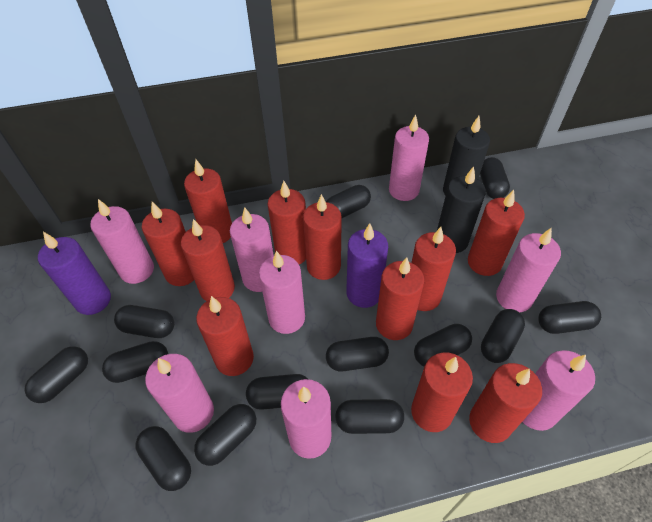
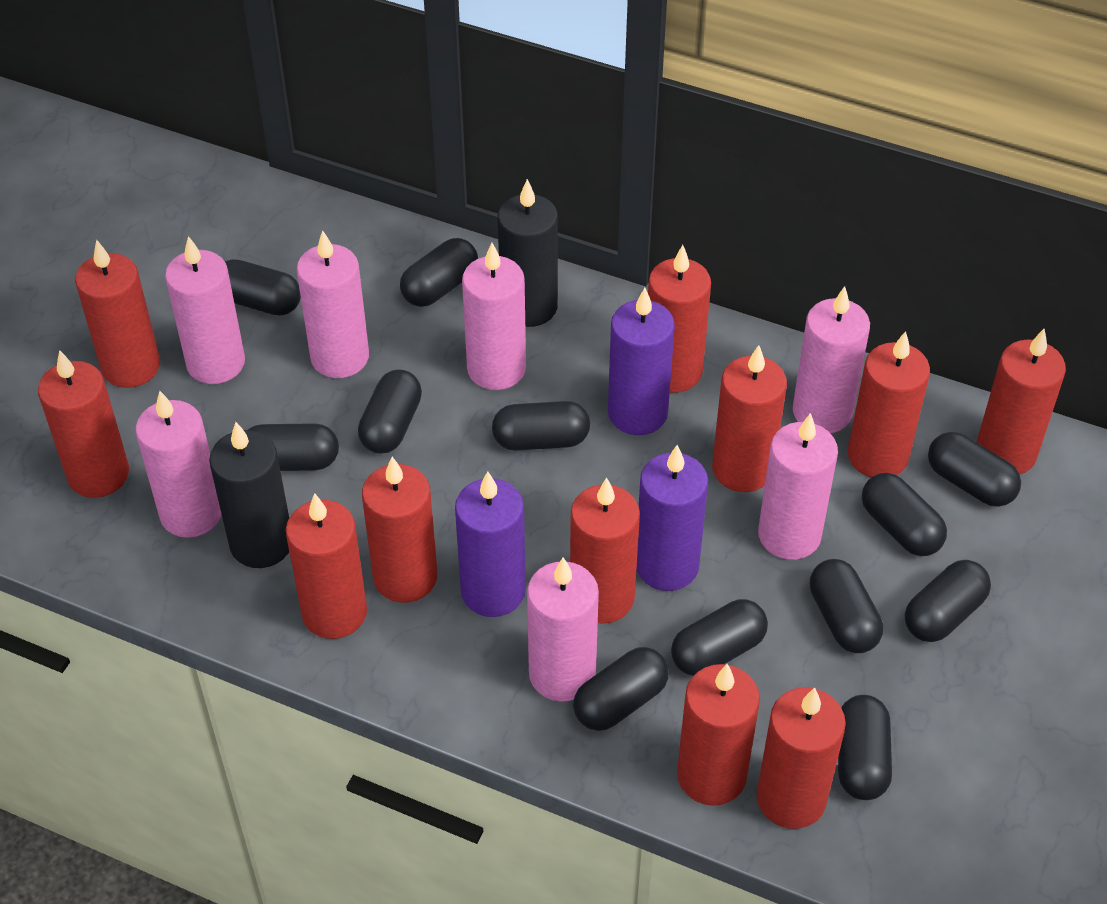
black capsule: [24,346,88,403] [102,341,168,383] [114,305,174,338] [135,426,191,491] [194,404,256,466] [246,374,309,410] [326,185,371,218] [326,337,389,371] [335,399,404,434] [414,324,472,366] [480,157,510,199] [481,309,525,363] [538,301,601,334] = 13 -> [225,259,301,315] [248,423,339,471] [358,370,422,454] [400,238,478,307] [492,401,590,451] [573,647,669,731] [671,599,768,676] [810,559,883,653] [838,695,892,800] [862,473,947,556] [905,560,991,642] [928,432,1021,507] = 12
pink candle: [90,199,154,284] [145,354,214,433] [230,207,274,292] [259,251,305,334] [281,379,331,459] [389,114,429,201] [496,227,561,313] [522,350,595,431] = 8 -> [136,391,222,538] [165,236,245,384] [297,230,369,378] [462,243,526,390] [527,557,599,702] [758,413,838,560] [793,286,870,433] = 7
purple candle: [38,232,111,315] [346,223,388,308] = 2 -> [455,471,526,617] [608,288,675,435] [636,445,708,591] = 3

